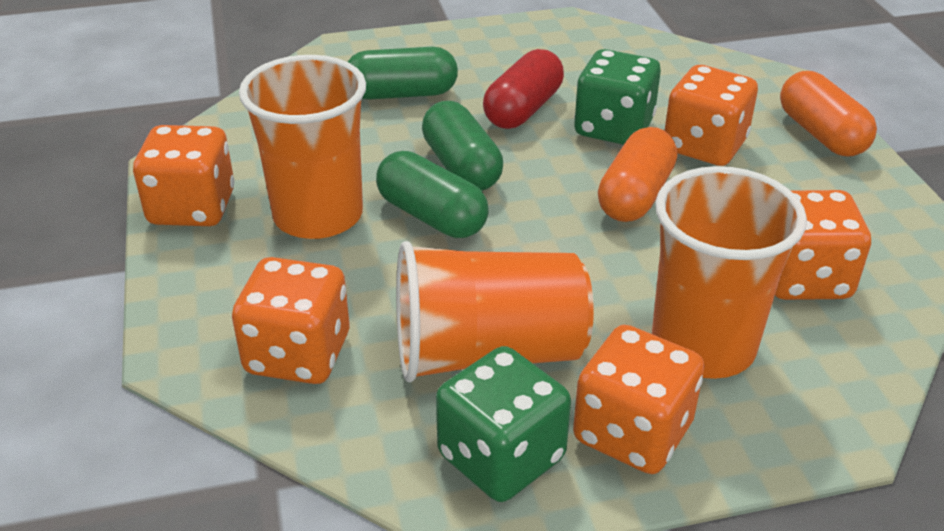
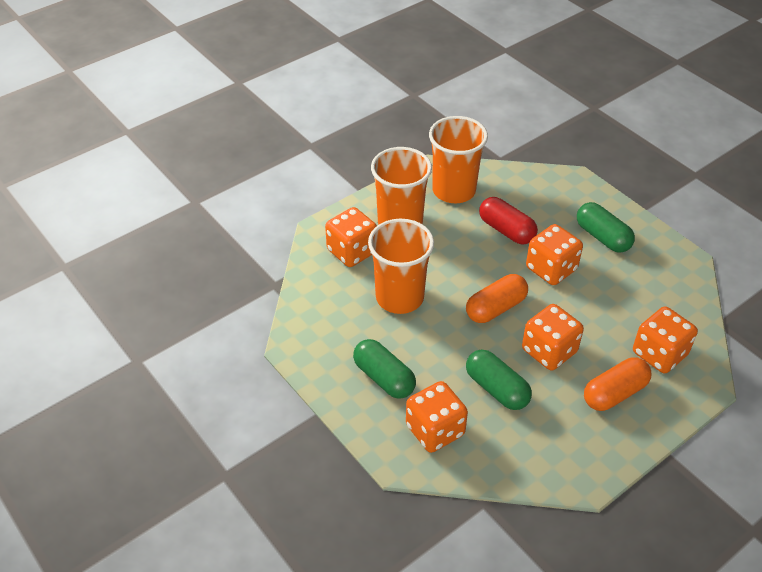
green dice: [436,346,571,502] [574,49,661,145] = 2 -> none = 0

